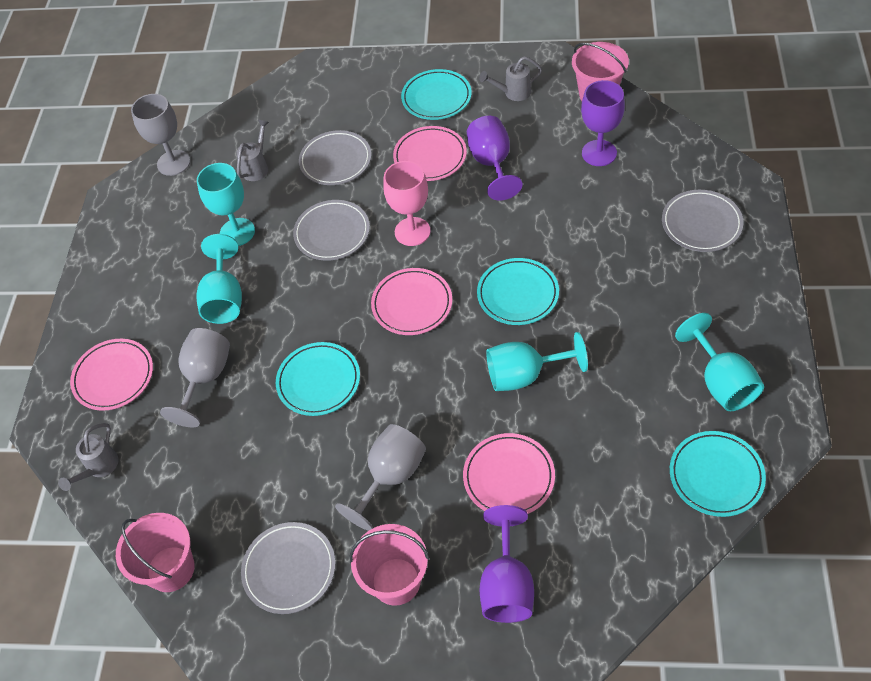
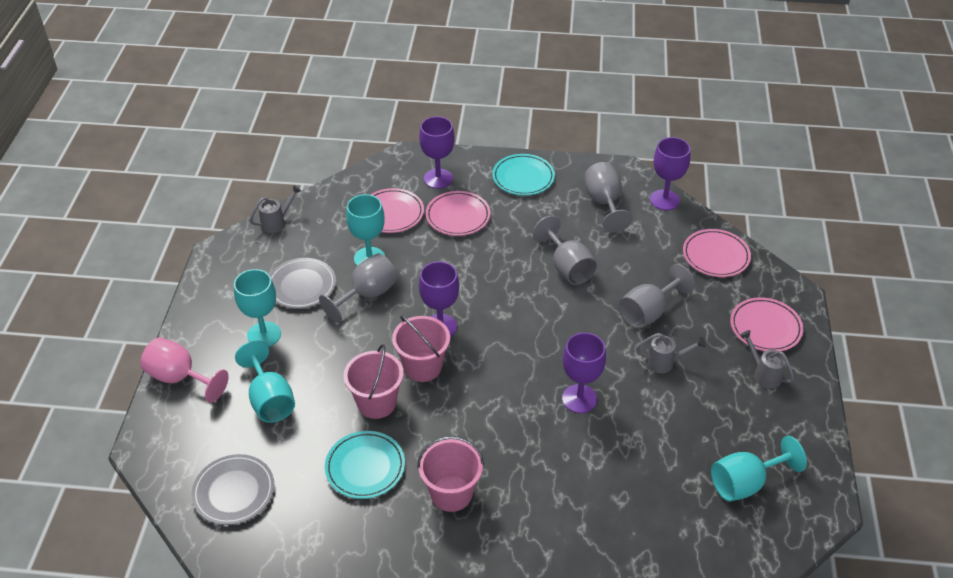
grey goblet: [131,94,190,176] [160,328,230,427] [335,424,426,531] = 3 -> [319,253,398,323] [533,216,597,285] [584,162,633,232] [619,264,695,329] = 4
grey plate: [241,522,335,614] [293,200,370,261] [299,130,371,185] [662,190,743,252] = 4 -> [192,454,274,525] [270,258,336,309] = 2
purple goblet: [467,116,522,201] [480,505,534,623] [581,80,625,166] = 3 -> [419,116,455,189] [419,261,459,337] [562,332,606,413] [650,137,691,210] = 4
turquoise plate: [276,342,360,416] [401,69,472,120] [477,258,559,325] [670,431,766,517] = 4 -> [325,431,405,499] [492,154,555,196] = 2

